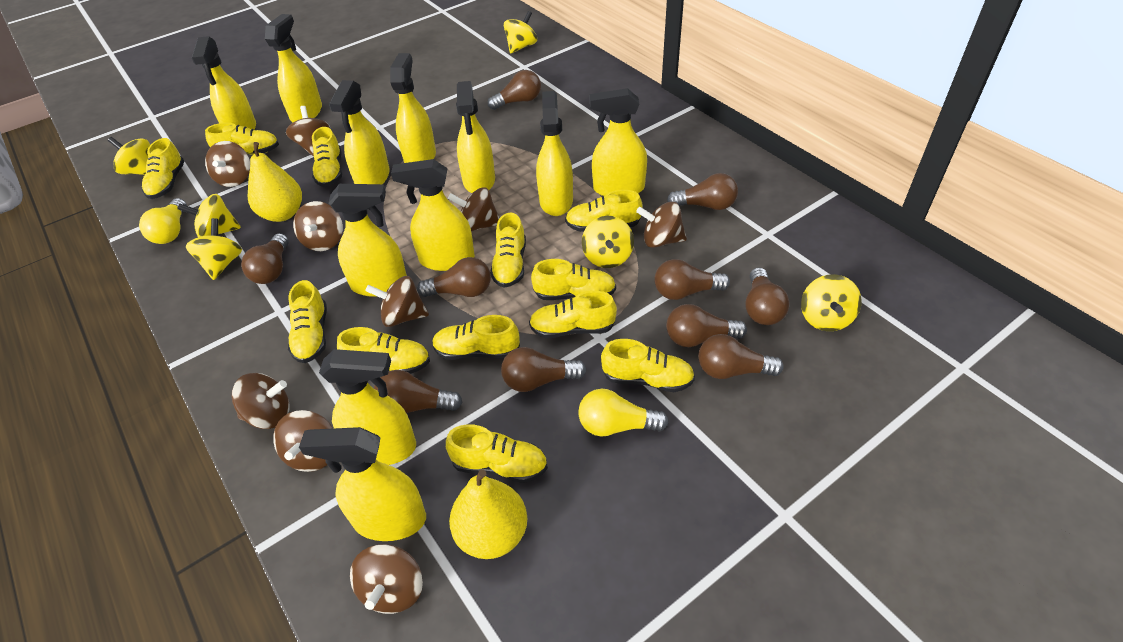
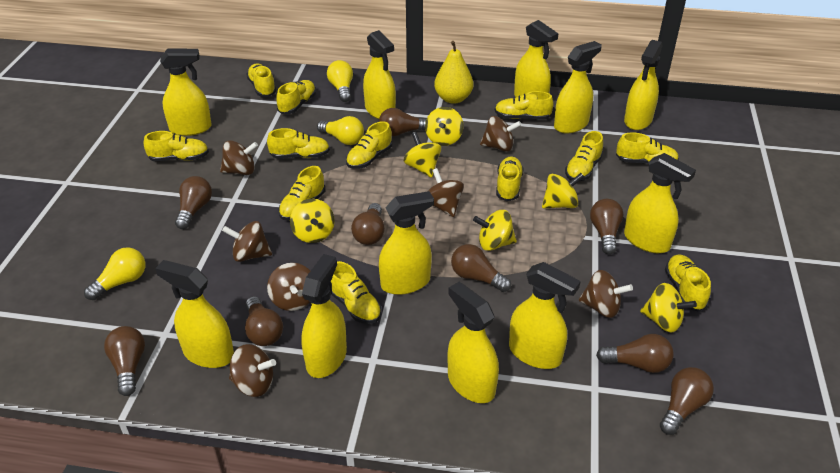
brown light bulb: [241,233,289,284] [374,370,463,413] [417,257,491,297] [488,70,541,110] [501,347,586,392] [654,259,730,300] [666,304,747,347] [667,173,738,210] [698,334,784,379] [745,267,790,325] = 10 -> [104,326,145,396] [175,176,212,229] [245,296,283,346] [351,203,385,245] [379,108,426,136] [451,244,511,292] [590,199,623,255] [596,334,674,373] [660,367,714,435] = 9
brown spinning top: [205,141,250,187] [232,373,290,429] [273,410,333,472] [286,106,330,156] [293,201,343,251] [350,544,423,614] [365,276,429,327] [448,187,499,231] [636,202,687,248] = 9 -> [220,140,258,175] [222,221,272,262] [229,344,276,397] [267,263,310,311] [428,168,464,217] [480,116,521,152] [579,270,633,318] = 7
yellow light bulb: [139,198,187,244] [578,389,669,436] = 2 -> [84,247,145,300] [317,116,364,145] [327,60,353,102] = 3
yellow pear: [248,142,302,222] [449,469,527,559] = 2 -> [434,41,473,104] = 1

